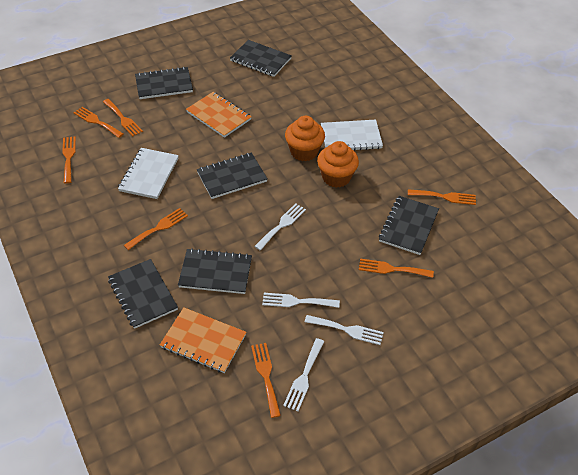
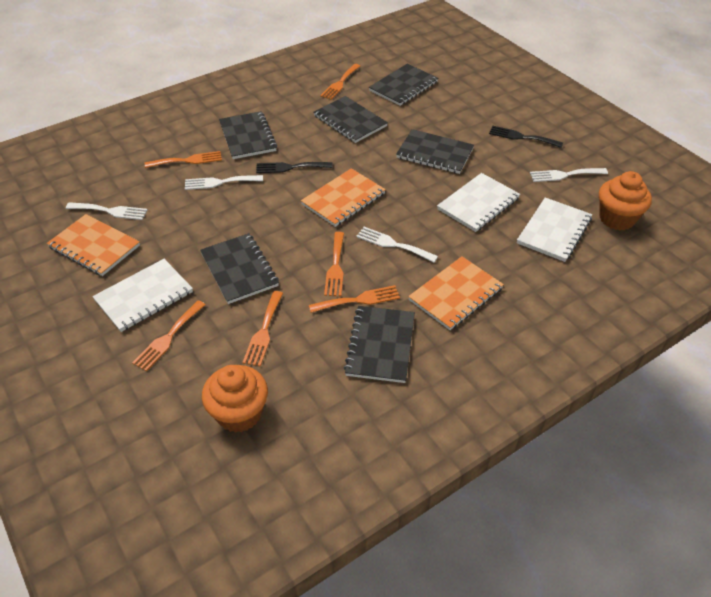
black fork: none = 0 -> [256,162,333,173] [489,126,563,148] = 2
orange fork: [62,136,76,184] [73,107,123,138] [103,99,143,136] [124,208,188,250] [251,343,281,418] [359,258,434,278] [408,190,476,205] = 7 -> [132,300,206,371] [145,151,222,168] [242,291,283,367] [309,285,400,313] [320,64,360,100] [324,232,344,296] = 6
orange notebook: [160,307,246,373] [186,92,252,138] = 2 -> [47,214,140,276] [301,168,386,227] [408,256,504,330] = 3
white notebook: [118,148,179,199] [321,120,383,151] = 2 -> [92,259,193,332] [437,173,520,232] [517,197,592,262] = 3

